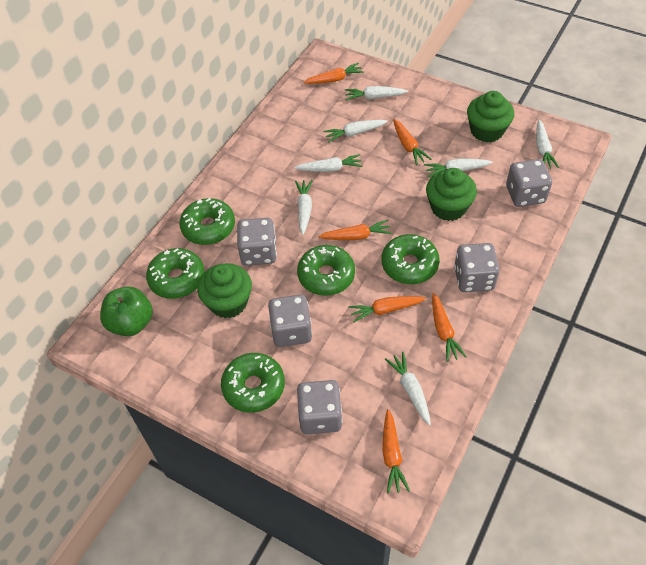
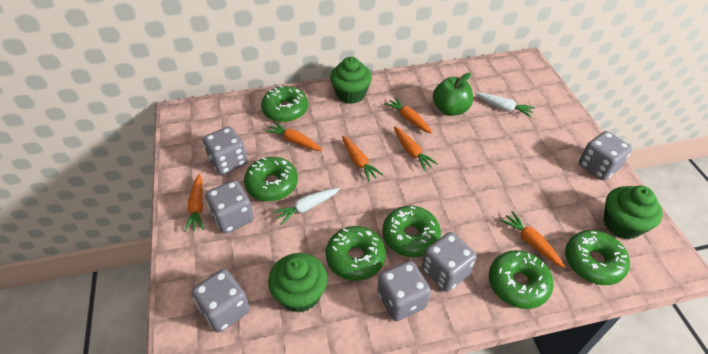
green donut: [146,248,204,299] [180,198,235,245] [221,353,285,413] [297,245,355,296] [382,234,440,284] = 5 -> [244,157,298,201] [261,86,308,122] [326,226,386,281] [382,206,441,257] [489,250,554,309] [565,230,630,285] = 6
grey dice: [237,218,277,266] [268,295,312,347] [297,380,342,434] [454,243,500,292] [506,159,552,207] = 5 -> [191,269,250,333] [203,126,248,175] [205,180,254,234] [377,261,431,321] [422,232,477,292] [579,131,632,180] = 6
white carrot: [294,154,363,172] [295,180,313,235] [323,120,388,142] [345,86,408,101] [385,352,431,426] [424,158,493,177] [536,120,559,169] = 7 -> [273,188,340,225] [475,93,535,117] = 2

